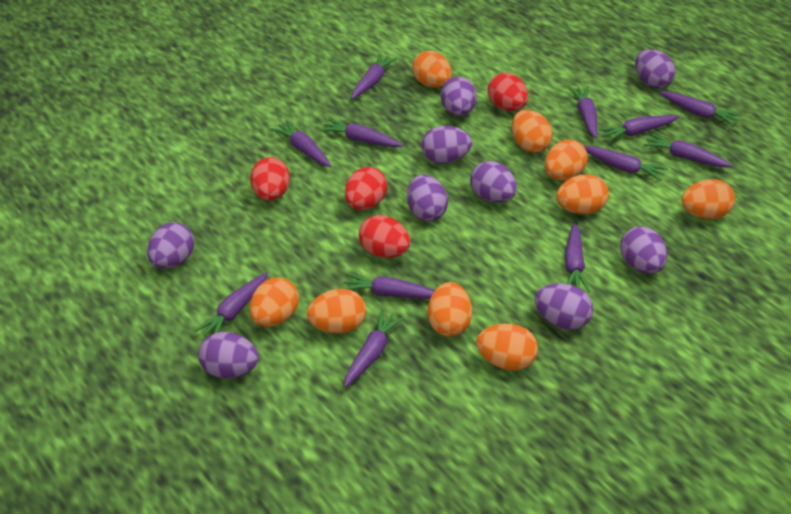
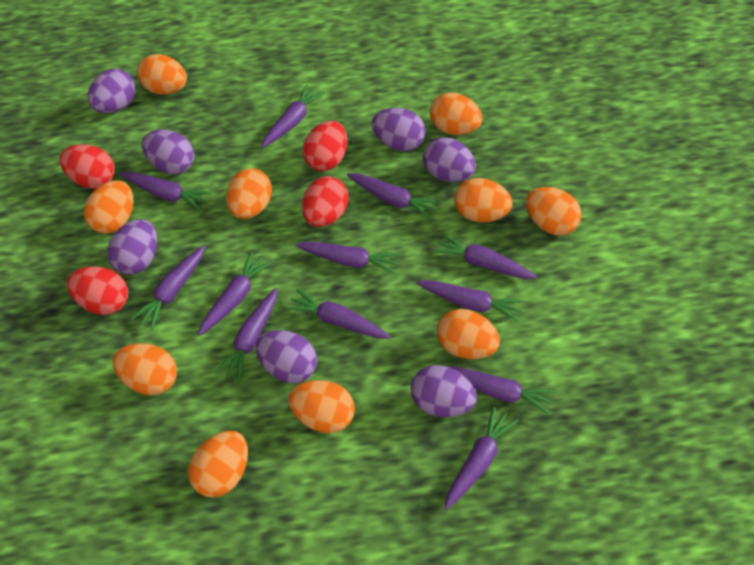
orange egg: [249,277,299,327] [307,289,366,334] [412,51,452,88] [428,282,472,337] [476,324,538,371] [512,110,553,153] [545,140,588,180] [556,174,609,214] [682,179,735,219] = 9 -> [84,180,133,234] [113,344,177,395] [137,54,187,94] [188,431,248,498] [226,168,272,219] [288,380,355,433] [430,93,482,135] [437,309,500,359] [454,178,513,222] [525,187,582,236] = 10
purple egg: [147,222,194,269] [198,332,259,379] [407,174,448,221] [421,126,472,164] [441,77,477,116] [470,161,517,203] [535,283,593,330] [620,226,667,274] [635,49,675,89] = 9 -> [88,69,136,113] [107,219,157,275] [142,129,194,175] [256,330,317,383] [372,108,425,151] [411,365,477,417] [423,137,476,182] = 7

